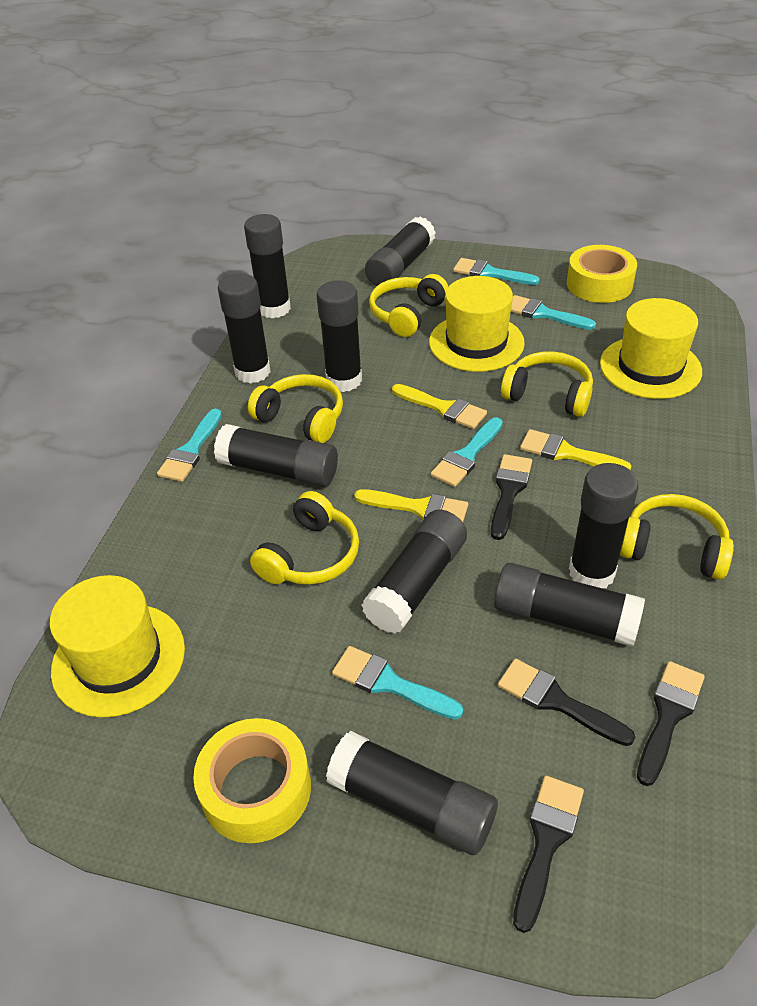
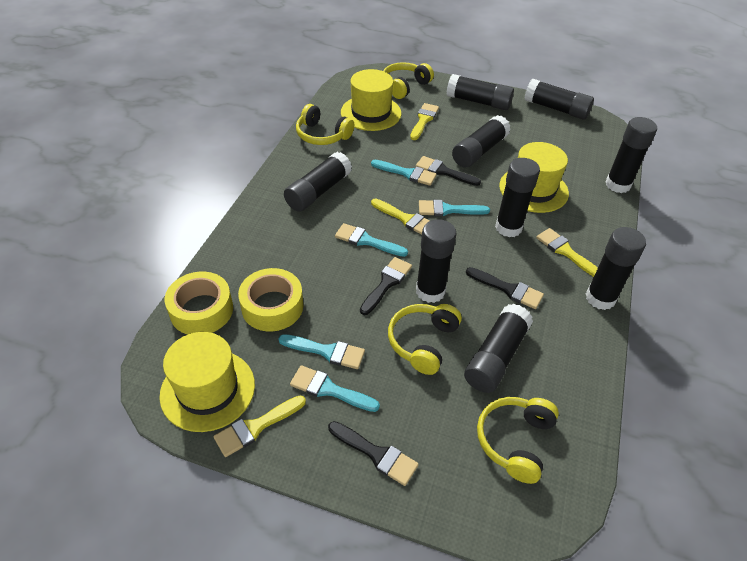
yellow brush: [354,489,468,522] [392,384,487,429] [520,429,631,470] = 3 -> [213,395,306,457] [371,199,429,235] [410,103,439,140] [536,228,598,277] = 4
yellow headphones: [248,374,343,443] [250,491,359,585] [369,274,448,337] [501,351,593,417] [620,494,734,580] = 5 -> [296,104,354,145] [383,62,434,99] [388,304,462,375] [477,397,559,484] = 4

